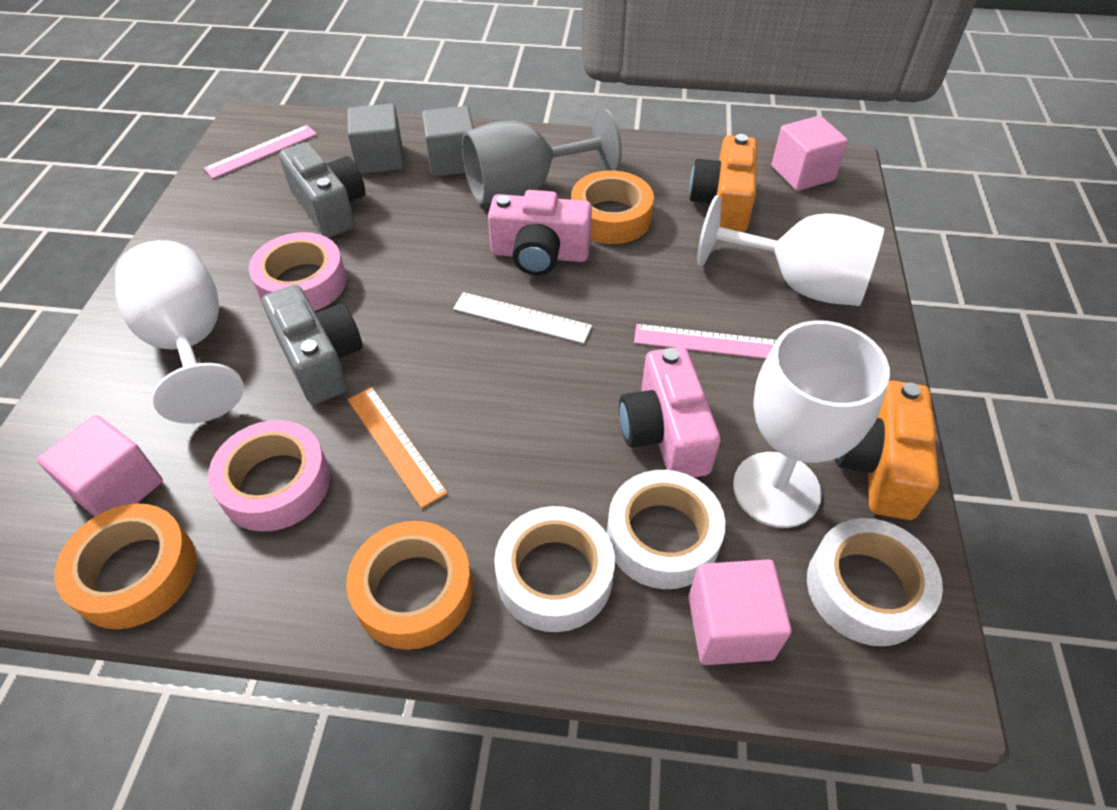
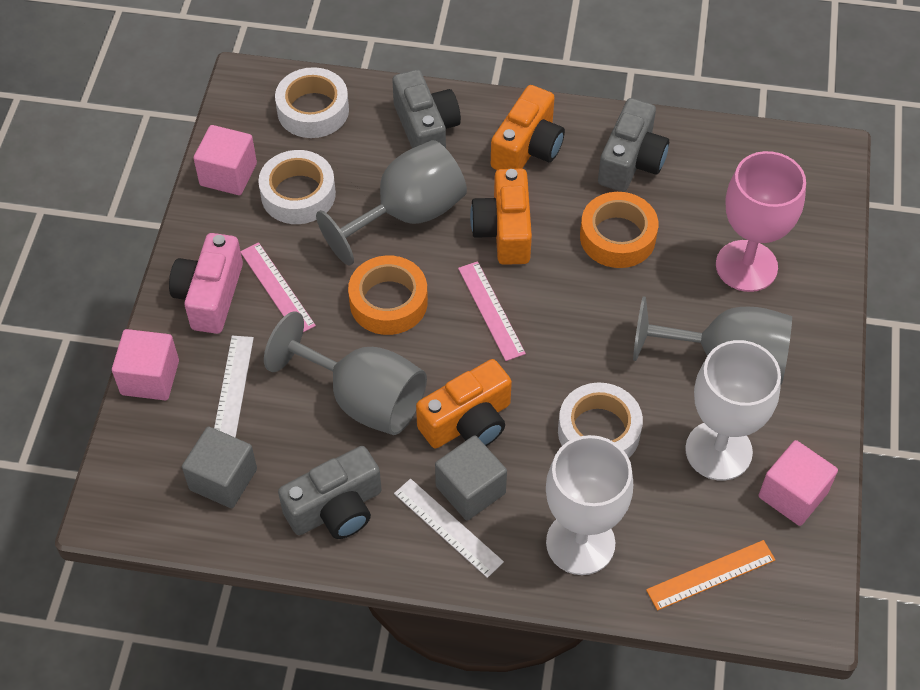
grey camera: [262,285,362,405] [279,142,365,238] = 2 -> [278,446,382,539] [392,70,461,148] [598,98,669,192] = 3
grey goblet: [462,108,622,204] = 1 -> [264,311,427,435] [316,140,467,266] [633,297,792,385] = 3
orange camera: [689,134,757,233] [835,380,939,520] = 2 -> [416,359,512,448] [470,169,532,265] [491,85,565,170] = 3
orange tape: [54,504,196,629] [346,521,473,650] [571,170,654,244] = 3 -> [348,255,428,335] [580,192,658,268] = 2
pink camera: [488,190,592,275] [619,347,720,478] = 2 -> [169,233,243,334] = 1
pink goblet: none = 0 -> [716,151,806,292] = 1
pink tape: [208,420,330,532] [249,232,347,311] = 2 -> none = 0
white goblet: [115,240,244,424] [697,195,885,306] [733,320,890,528] = 3 -> [546,435,633,575] [685,340,781,481] = 2
white ruler: [453,292,592,344] = 1 -> [214,336,254,438] [394,479,504,578] = 2

